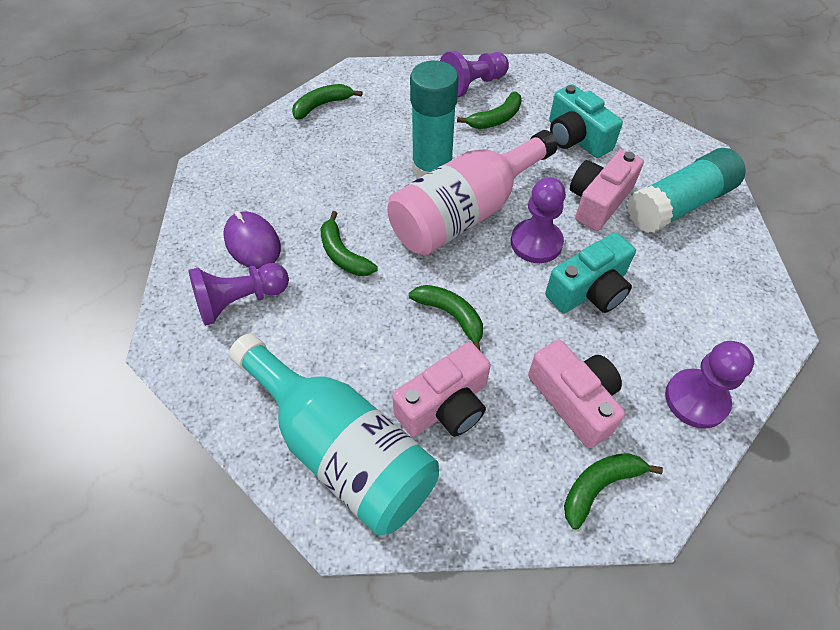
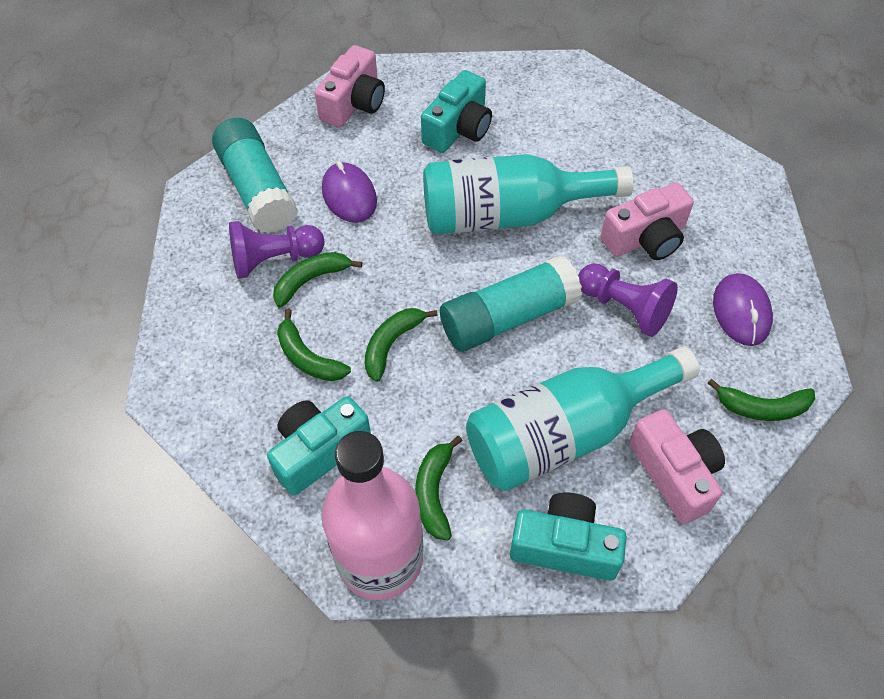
purple mouse: [223,211,281,269] = 1 -> [322,161,377,223] [713,273,773,346] = 2
purple pawn: [188,263,289,326] [440,51,509,97] [511,177,566,263] [665,341,754,429] = 4 -> [229,221,325,279] [578,263,678,337] = 2
turquoise bottle: [229,334,439,535] = 1 -> [423,154,634,234] [466,347,700,491] = 2
turquoise camera: [545,232,636,313] [549,84,623,158] = 2 -> [267,396,371,496] [421,70,492,153] [510,492,627,581] = 3

